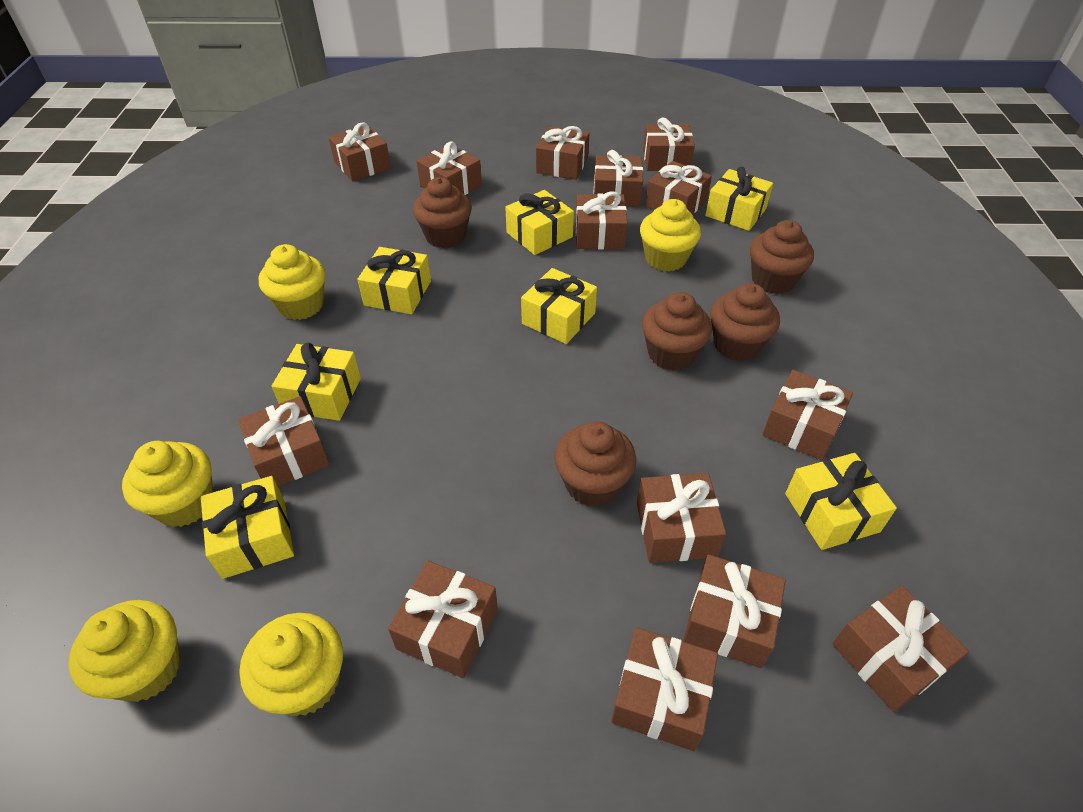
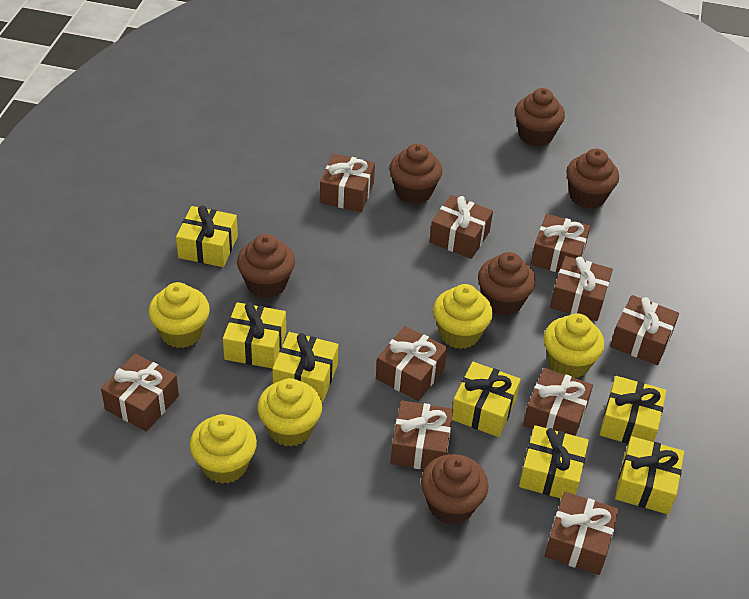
brown cupcake: [413,177,472,248] [554,421,636,507] [642,292,712,371] [710,283,780,361] [750,220,814,294] = 5 -> [237,234,295,298] [389,143,442,204] [421,454,489,524] [478,252,536,316] [515,88,565,146] [566,149,619,209] = 6
brown gift: [238,396,330,486] [329,122,391,181] [388,561,498,678] [417,141,482,195] [536,126,590,180] [576,191,628,249] [594,150,643,207] [611,627,718,751] [637,473,726,563] [643,118,695,171] [645,161,712,215] [683,554,786,668] [762,370,853,460] [832,586,969,713] = 14 -> [101,354,179,432] [320,154,375,212] [376,326,448,401] [391,400,453,470] [429,195,493,259] [523,368,593,436] [531,214,590,273] [545,491,619,575] [550,256,613,321] [610,295,679,365] = 10

